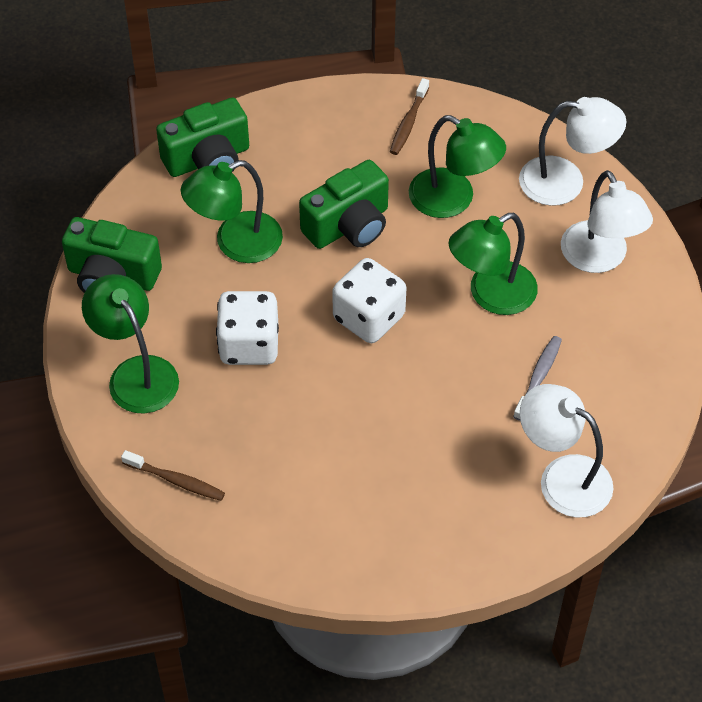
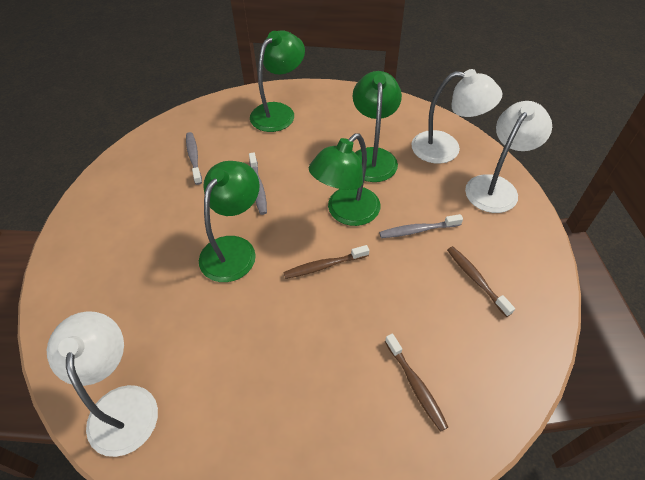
brown toothbrush: [121,450,225,501] [390,78,429,155] = 2 -> [283,245,369,279] [385,334,448,432] [447,246,515,317] = 3
green camera: [62,217,162,293] [156,98,249,177] [299,160,389,249] = 3 -> none = 0
grey toothbrush: [513,336,562,421] = 1 -> [186,132,202,185] [249,152,267,215] [379,214,463,238] = 3
white dice: [216,291,279,365] [332,258,406,343] = 2 -> none = 0

